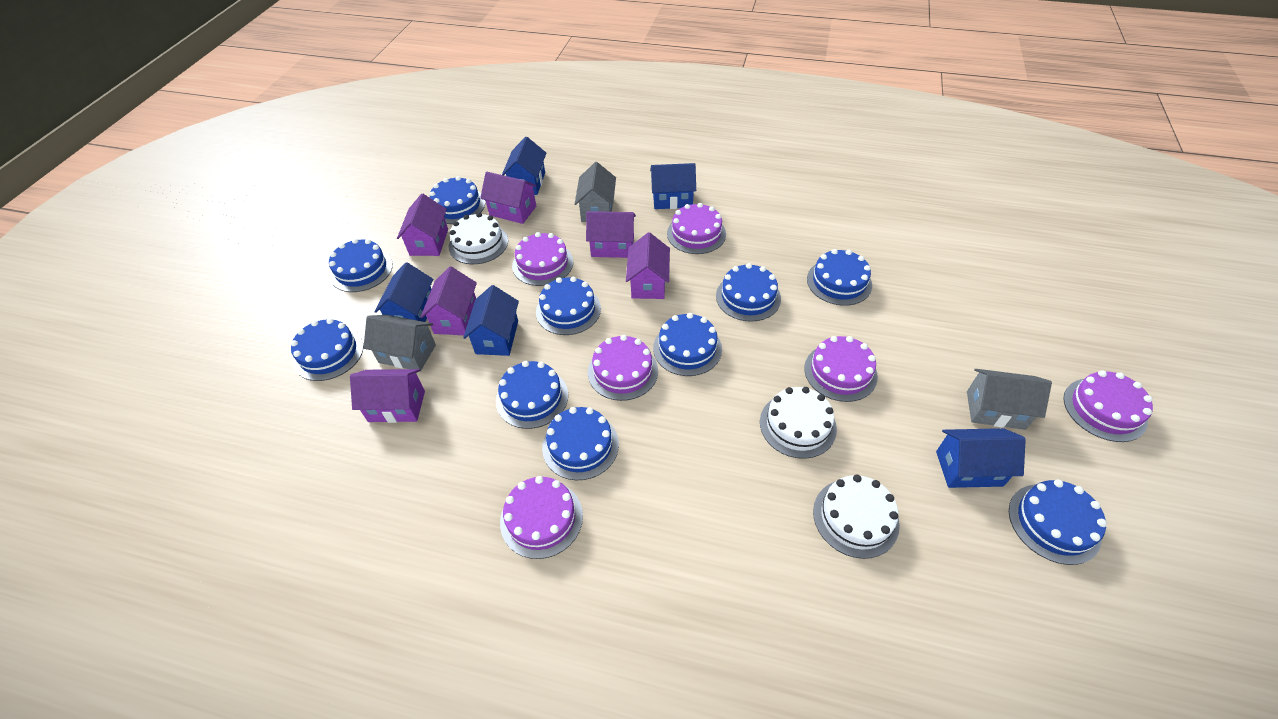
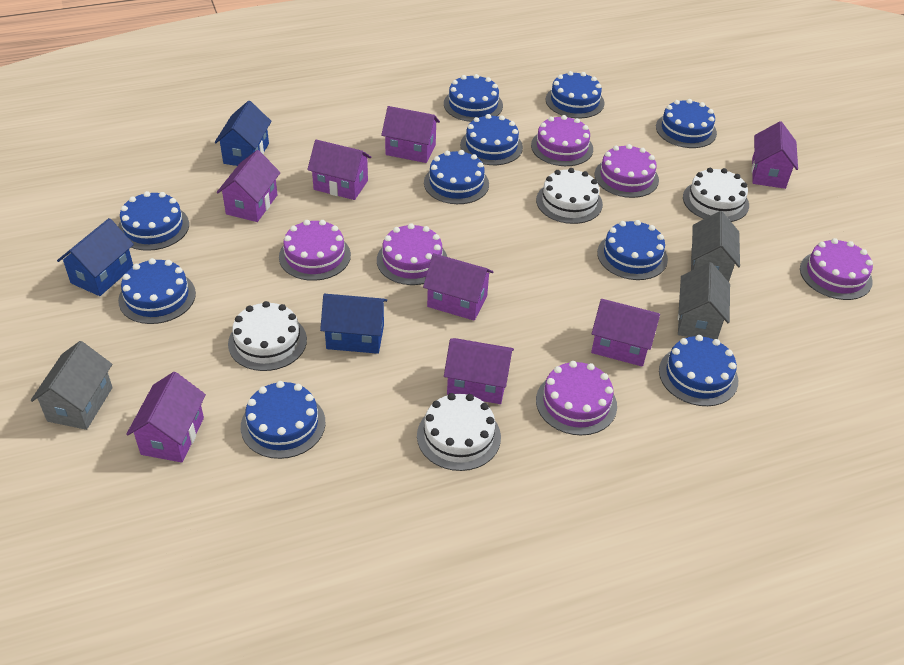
blue house: [375,262,433,322] [463,285,519,356] [502,137,546,195] [650,163,696,209] [936,428,1026,488] = 5 -> [57,218,134,296] [215,101,272,166] [320,294,387,354] = 3
purple house: [350,369,425,423] [397,194,448,256] [421,267,477,335] [480,172,537,224] [586,211,636,258] [626,232,670,299] = 6 -> [126,372,206,463] [217,150,281,222] [307,140,371,200] [381,106,440,163] [423,253,494,321] [444,338,514,404] [591,299,660,367] [751,121,798,189] = 8
white cake: [449,213,508,264] [760,387,837,459] [813,475,900,559] = 3 -> [228,301,307,371] [417,393,501,471] [536,168,603,224] [683,168,749,222] = 4

